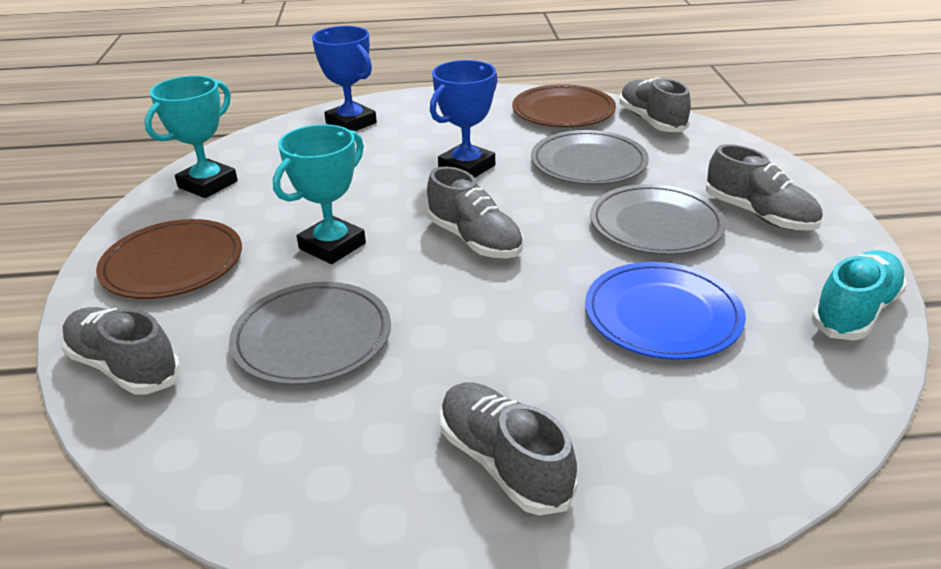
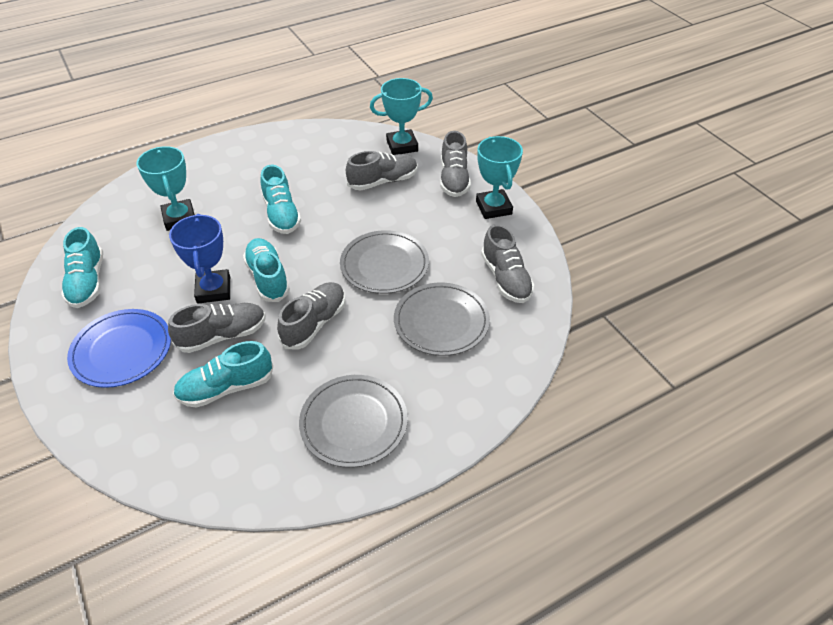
blue trophy: [312,26,377,131] [430,60,498,178] = 2 -> [169,214,230,304] = 1
brown plate: [96,219,242,299] [512,84,616,127] = 2 -> none = 0
turquoise shoe: [811,250,907,341] = 1 -> [61,227,103,308] [173,341,273,408] [243,238,290,302] [260,165,301,234] = 4
turquoise trophy: [144,76,238,198] [273,124,366,264] = 2 -> [137,146,195,231] [370,78,433,155] [476,136,523,219] = 3

